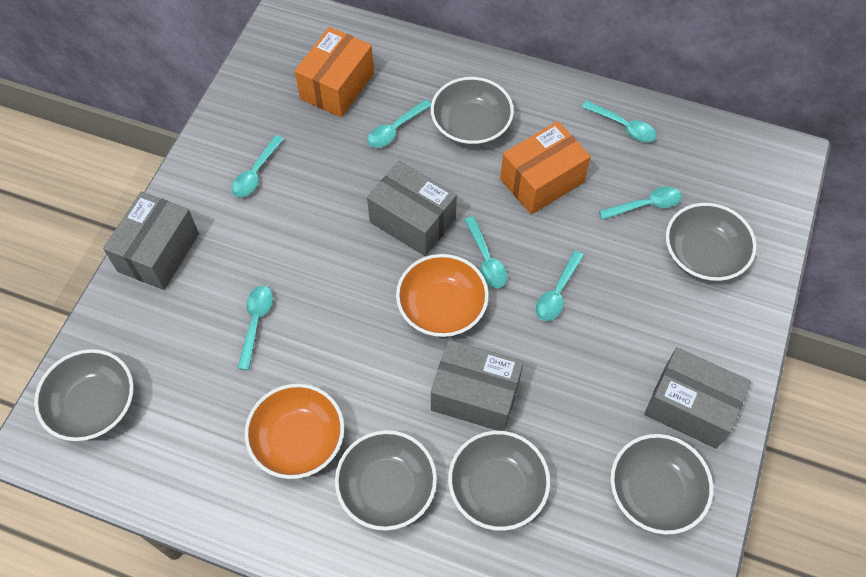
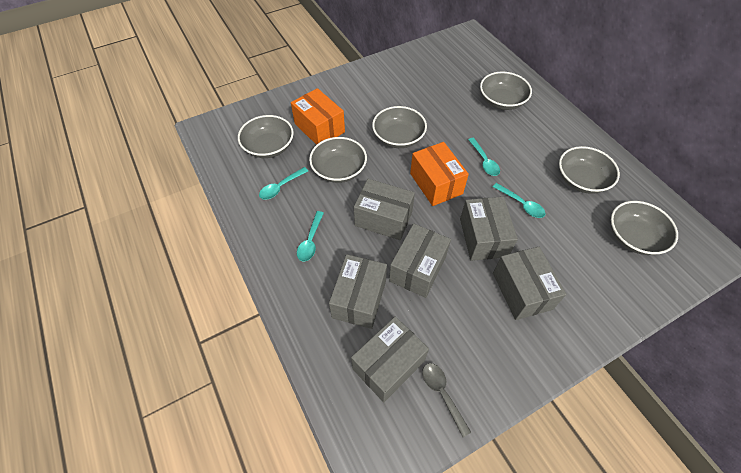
grey box: [103,191,199,290] [367,161,457,256] [431,339,524,431] [644,347,751,449] = 4 -> [329,254,387,329] [351,316,429,402] [354,179,415,240] [389,224,451,298] [460,197,518,261] [493,247,566,320] = 6
grey spoon: none = 0 -> [422,363,471,437] = 1
orange bowl: [245,384,344,479] [396,254,489,337] = 2 -> none = 0
turquoise spoon: [232,135,284,198] [237,286,273,370] [367,99,431,148] [464,216,507,288] [536,250,584,321] [582,100,656,142] [599,187,682,220] = 7 -> [259,167,308,200] [297,211,324,261] [468,138,500,176] [493,183,545,218] = 4

